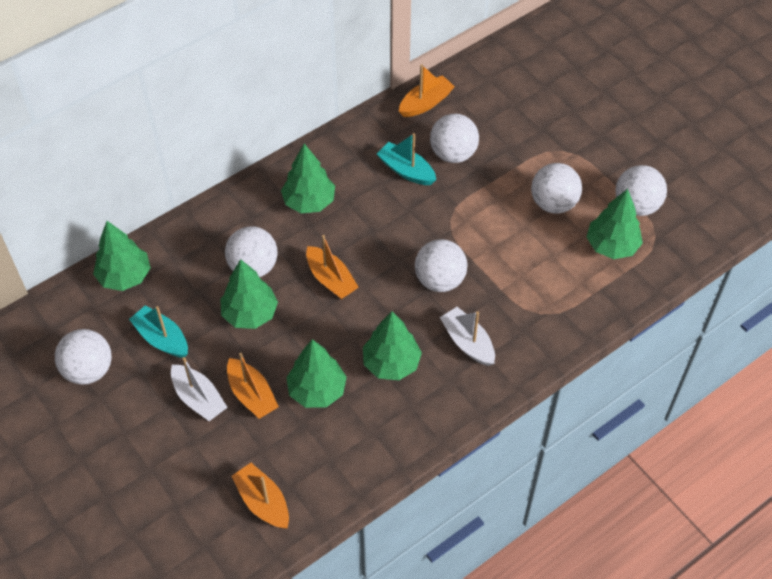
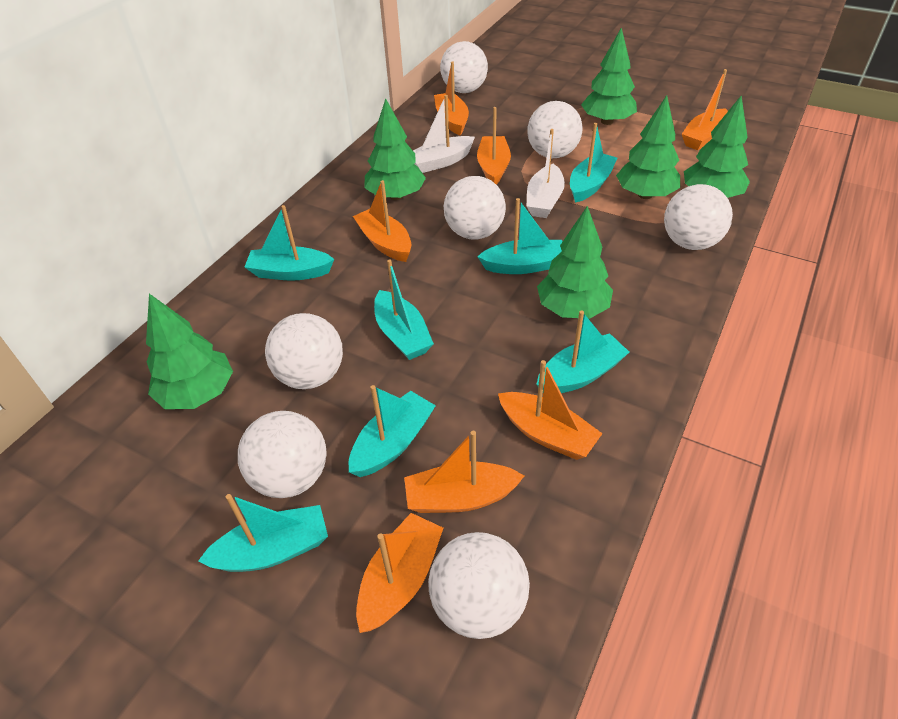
orange boat: [227,353,279,419] [232,463,289,529] [306,235,359,299] [399,64,455,117] = 4 -> [353,180,411,262] [356,513,443,633] [404,431,524,513] [434,62,469,136] [477,107,511,185] [498,360,603,460] [682,69,728,150] = 7
turquoise boat: [129,305,188,358] [377,133,436,185] = 2 -> [198,494,328,572] [245,205,334,281] [349,385,436,477] [374,259,434,360] [477,198,563,274] [536,310,629,393] [570,123,617,203] = 7
white ball: [55,329,111,385] [225,226,278,277] [415,239,467,292] [430,114,479,163] [531,163,582,214] [615,165,667,216] = 6 -> [238,411,327,498] [265,313,343,389] [428,532,530,639] [440,41,488,93] [444,176,506,240] [527,101,583,158] [664,184,733,250] = 7

